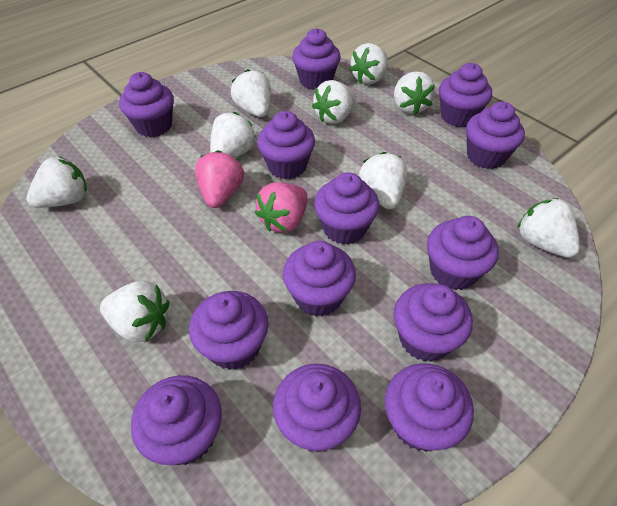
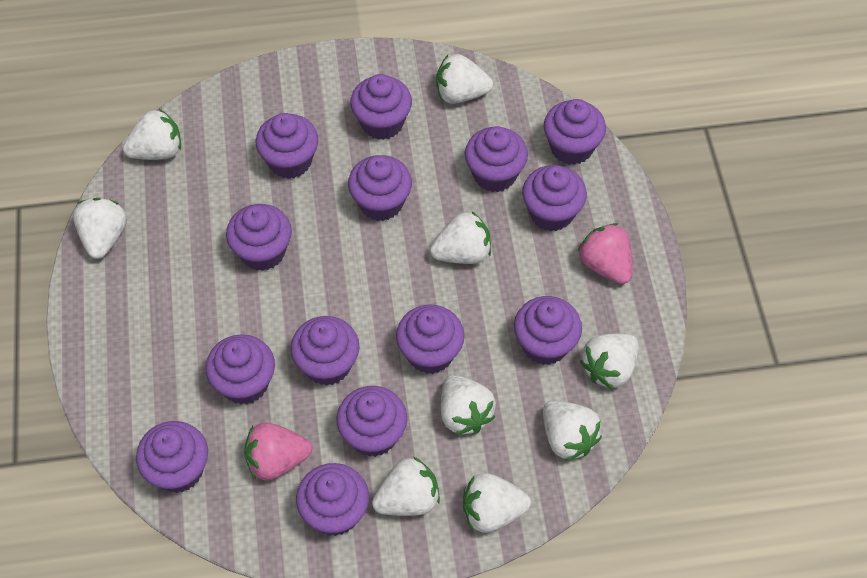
purple cupcake: [119,72,174,137] [131,375,222,465] [189,291,269,370] [257,111,315,179] [273,364,361,452] [283,241,356,317] [292,28,341,90] [314,172,379,245] [385,363,474,452] [394,283,473,362] [427,216,499,290] [439,63,492,127] [466,102,525,169] = 13 -> [136,421,208,493] [205,334,275,404] [226,204,292,271] [256,113,318,179] [291,316,360,386] [296,463,369,536] [337,386,407,457] [348,155,412,221] [350,74,412,140] [396,304,465,374] [465,126,528,192] [514,296,582,365] [522,165,587,231] [544,99,606,165] = 14

